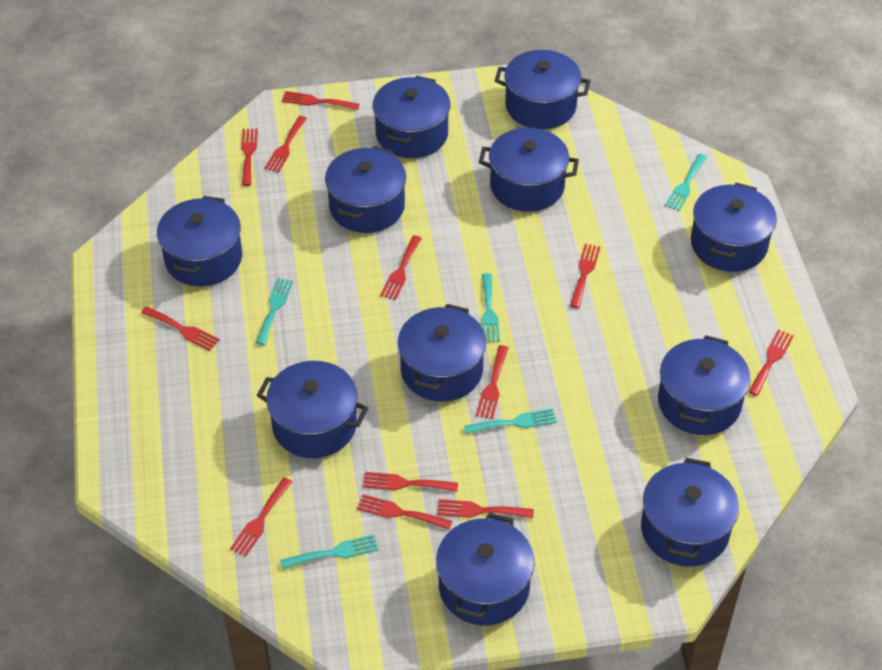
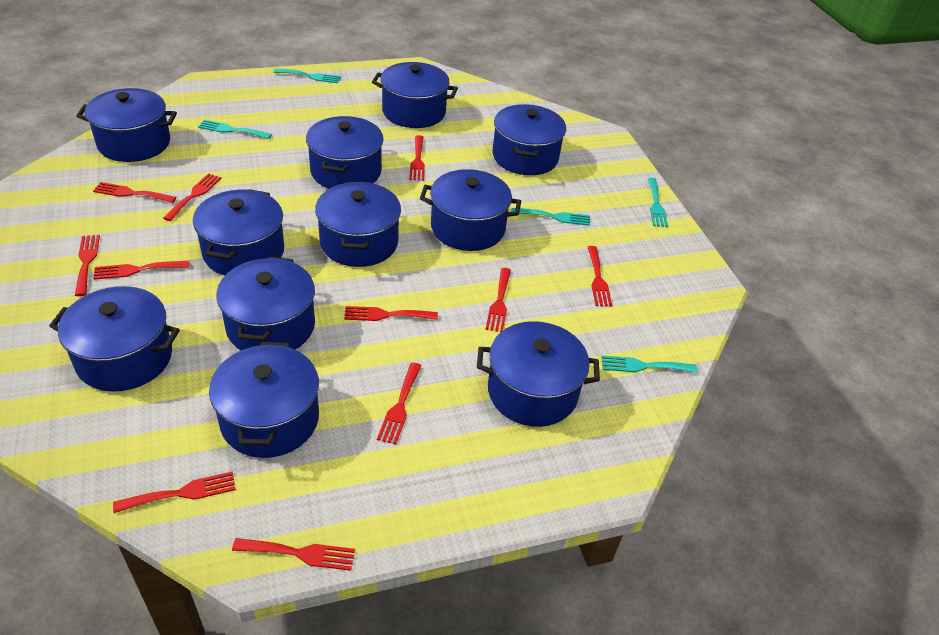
red fork: [141,306,220,351] [230,478,292,557] [241,129,258,186] [265,116,307,173] [282,91,359,110] [357,494,452,530] [363,472,458,492] [380,235,422,300] [437,499,534,518] [476,345,508,419] [570,244,600,308] [748,329,794,396] = 12 -> [75,235,100,296] [93,182,176,203] [93,261,189,280] [113,471,236,513] [163,173,221,221] [232,538,355,571] [344,306,438,321] [377,362,422,445] [409,135,425,181] [485,268,511,332] [588,246,612,306] = 11

